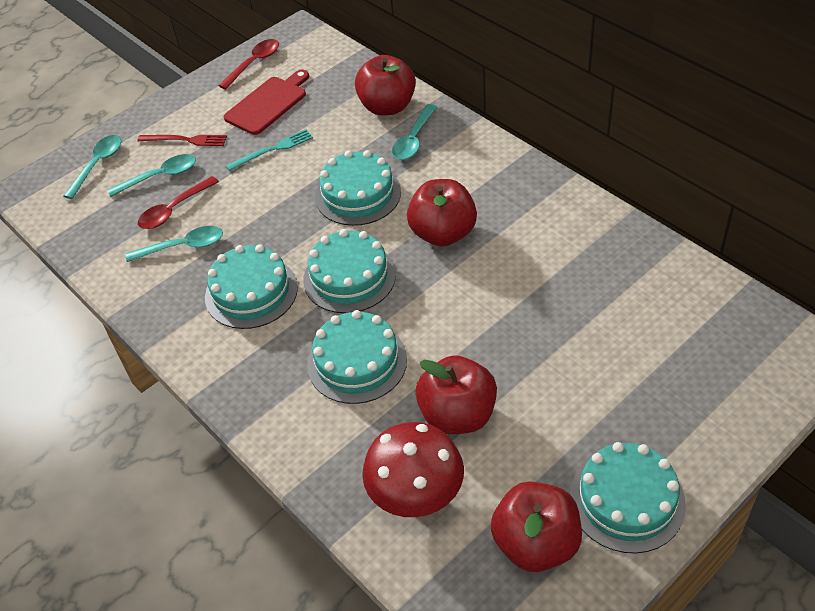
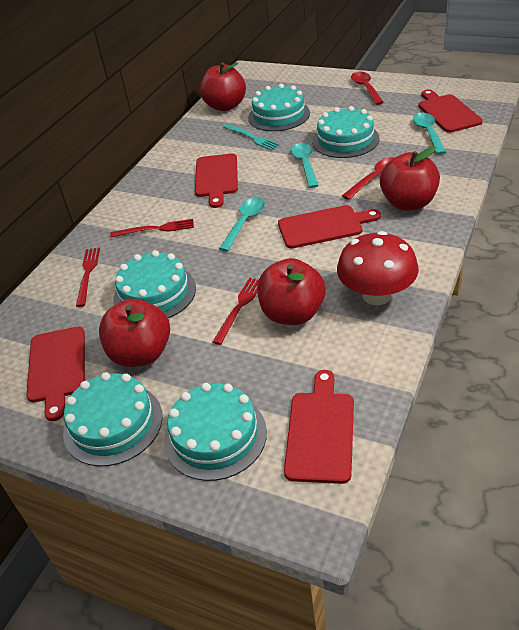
red cutting board: [223,70,309,135] = 1 -> [26,327,85,421] [195,153,238,208] [278,205,381,249] [284,370,354,484] [418,90,482,133] = 5
red fork: [138,135,227,146] = 1 -> [76,248,100,307] [110,219,194,237] [213,278,259,345] = 3
turquoise spoon: [63,135,121,199] [107,154,196,197] [126,226,223,262] [392,104,437,160] = 4 -> [219,197,265,251] [291,143,319,188] [413,113,446,155] = 3

